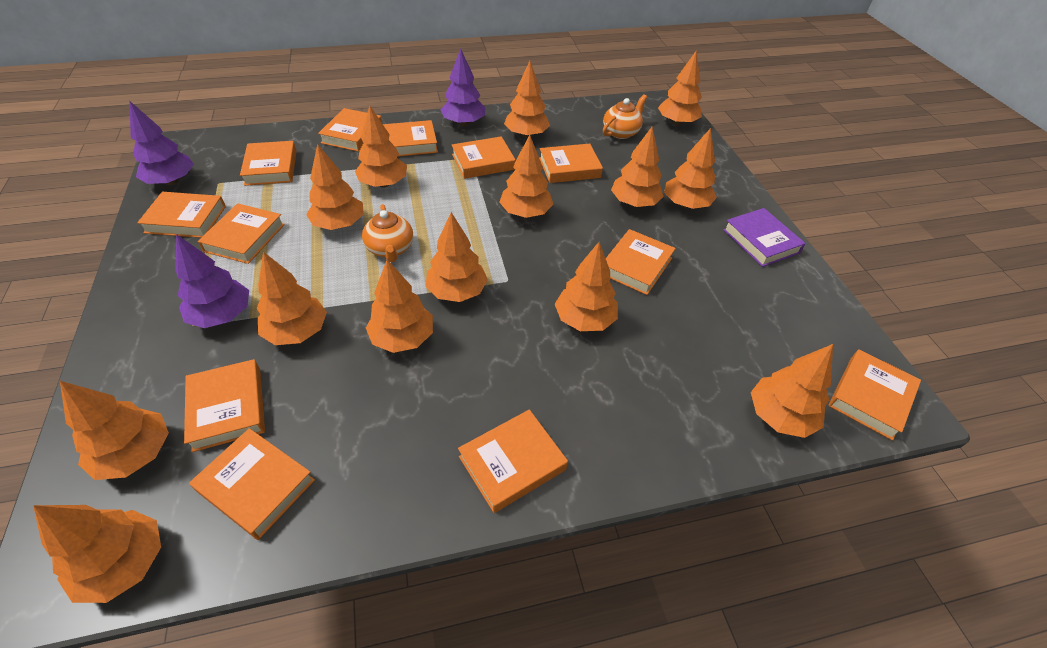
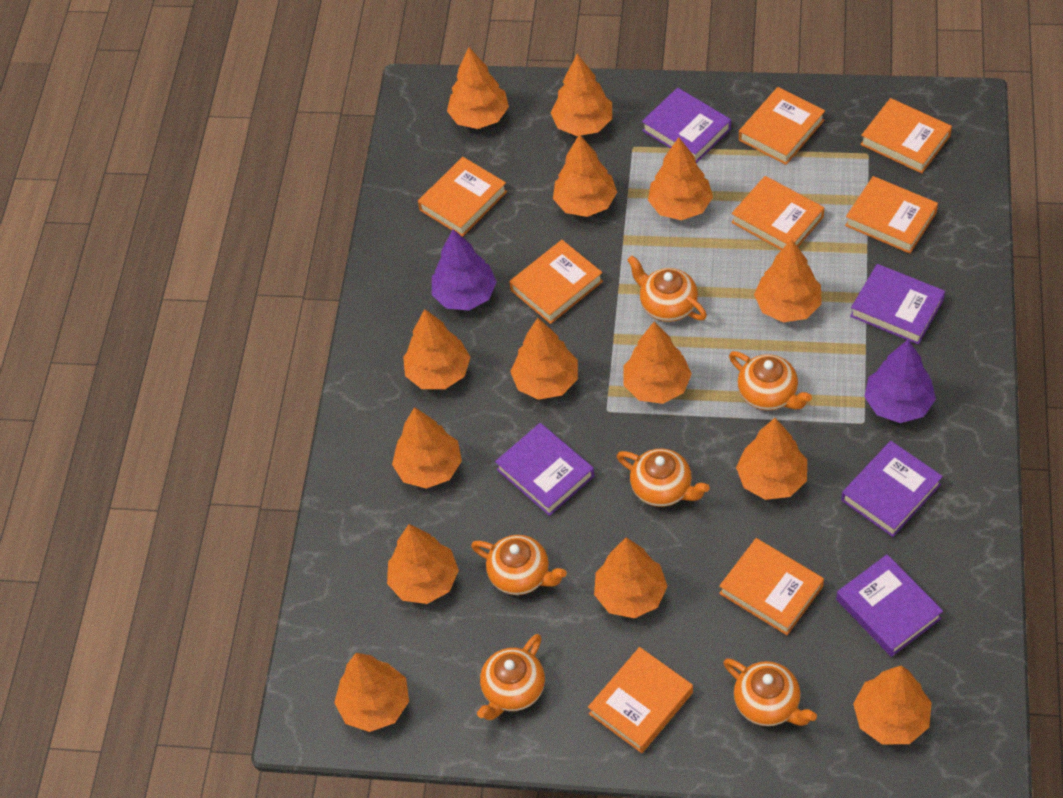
orange book: [137,192,226,238] [184,359,265,452] [189,428,315,540] [198,203,285,264] [240,141,297,186] [318,108,382,152] [383,120,438,157] [452,136,516,179] [458,409,568,513] [539,144,603,183] [606,229,676,295] [829,349,921,441] = 12 -> [418,157,507,237] [509,240,603,324] [588,647,693,753] [719,538,824,635] [731,176,824,250] [739,87,825,165] [845,176,938,254] [860,98,952,174] = 8
orange teapot: [362,204,413,262] [603,94,647,139] = 2 -> [471,535,567,595] [477,634,545,720] [617,448,710,507] [627,255,707,322] [723,658,817,726] [729,351,812,411] = 6
purple book: [723,208,806,267] = 1 -> [495,423,594,516] [642,88,731,163] [836,554,943,657] [841,441,943,537] [850,264,945,345] = 5
purple tree: [129,101,194,185] [175,234,249,328] [441,48,486,126] = 3 -> [432,229,497,310] [864,340,936,423] = 2

